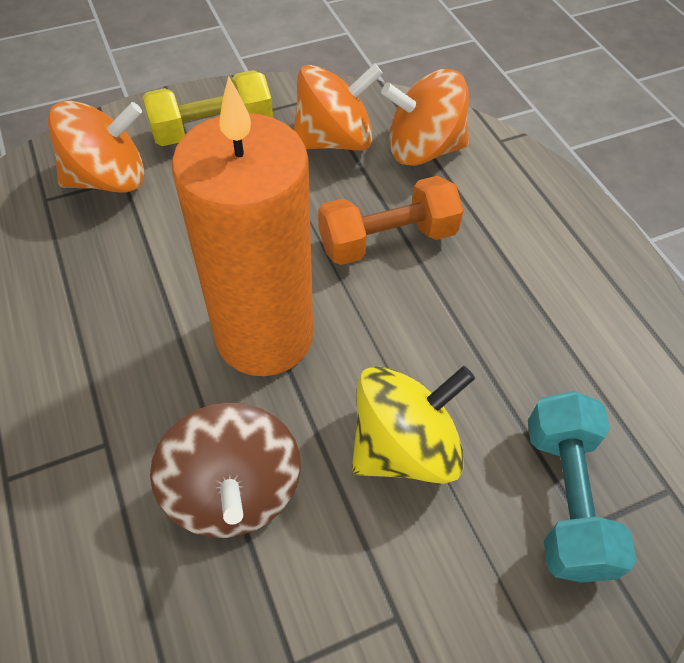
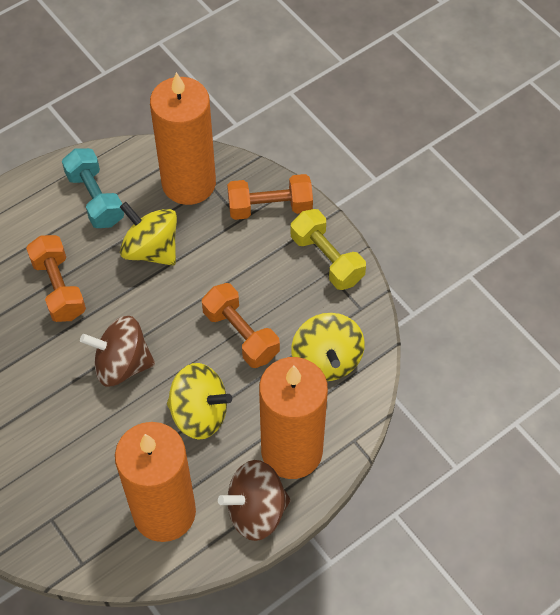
brown spinning top: [150,402,301,538] = 1 -> [80,316,155,386] [218,460,291,541] = 2
orange candle: [172,76,313,376] = 1 -> [115,422,196,542] [150,72,216,205] [259,357,328,479] = 3
orange dumbbell: [318,176,464,265] = 1 -> [26,235,86,322] [202,283,280,368] [227,174,313,220] = 3
orange spinning top: [48,100,144,192] [294,63,383,151] [381,69,469,166] = 3 -> none = 0
yellow spinning top: [352,366,475,484] = 1 -> [120,202,177,266] [167,363,232,440] [291,313,365,381] = 3

